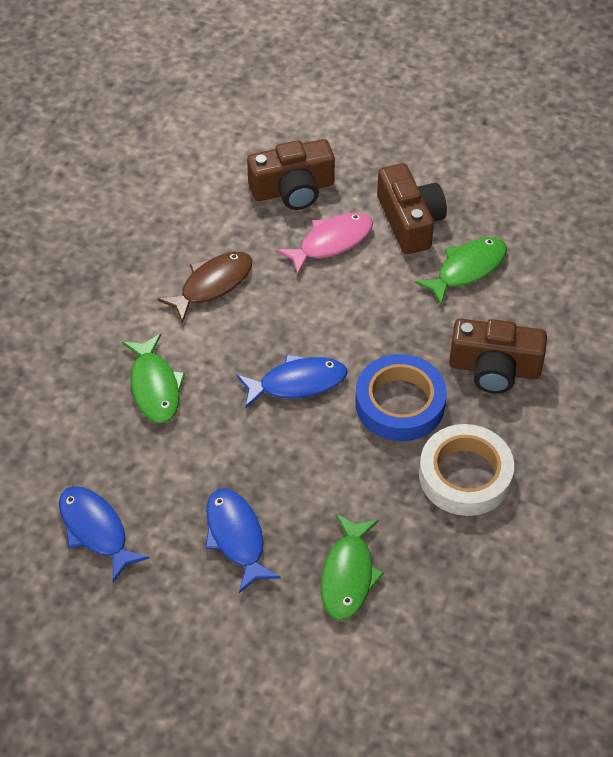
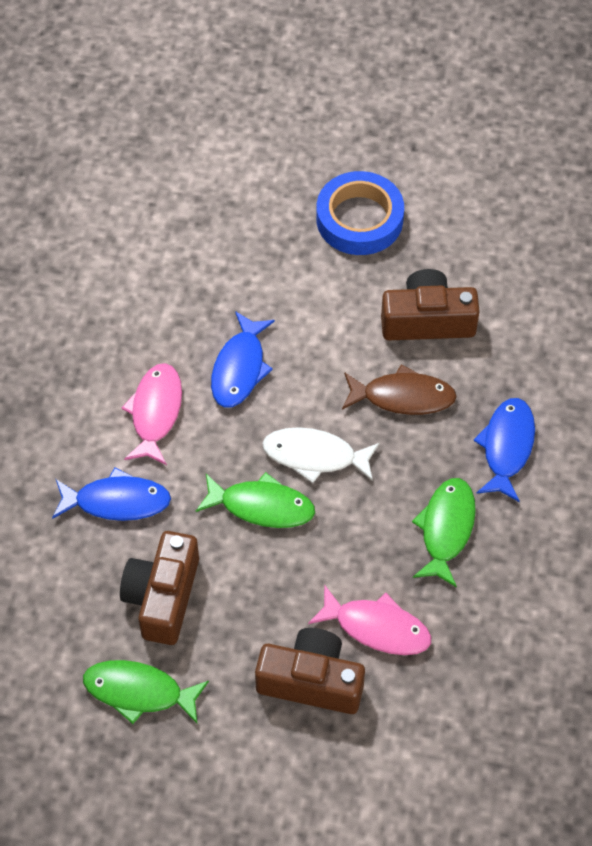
pink fish: [276,213,373,275] = 1 -> [122,363,182,465] [308,584,431,655] = 2
white fish: none = 0 -> [262,427,380,483] = 1
white tape: [419,424,514,516] = 1 -> none = 0

